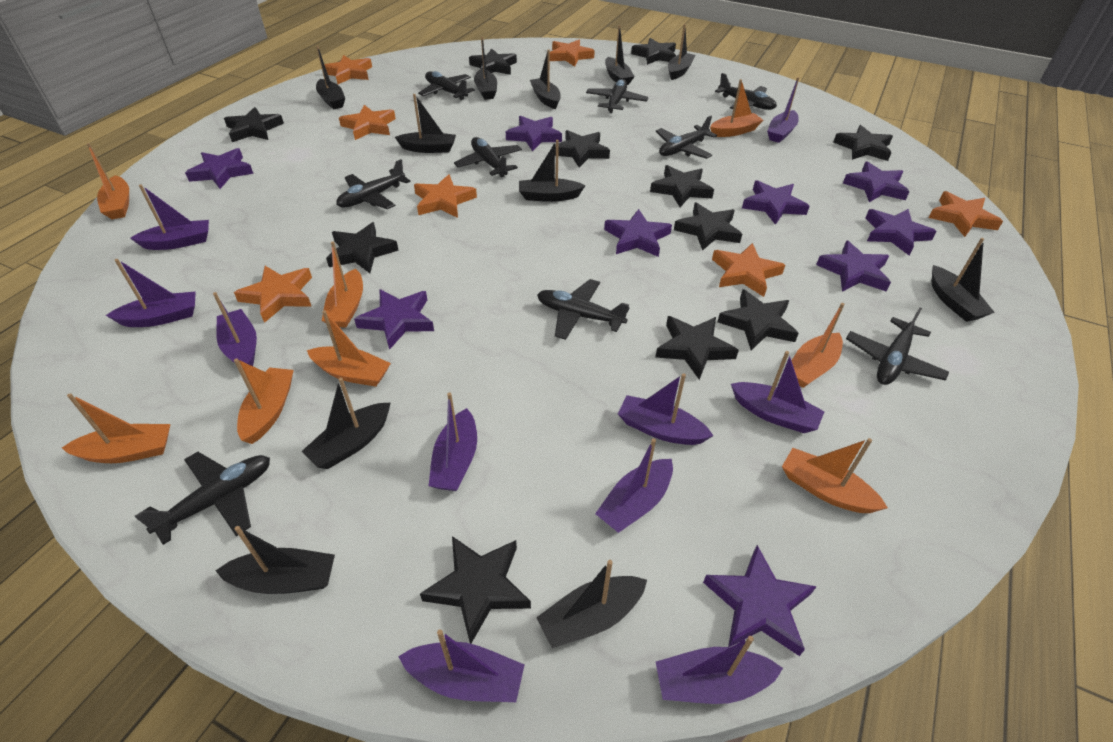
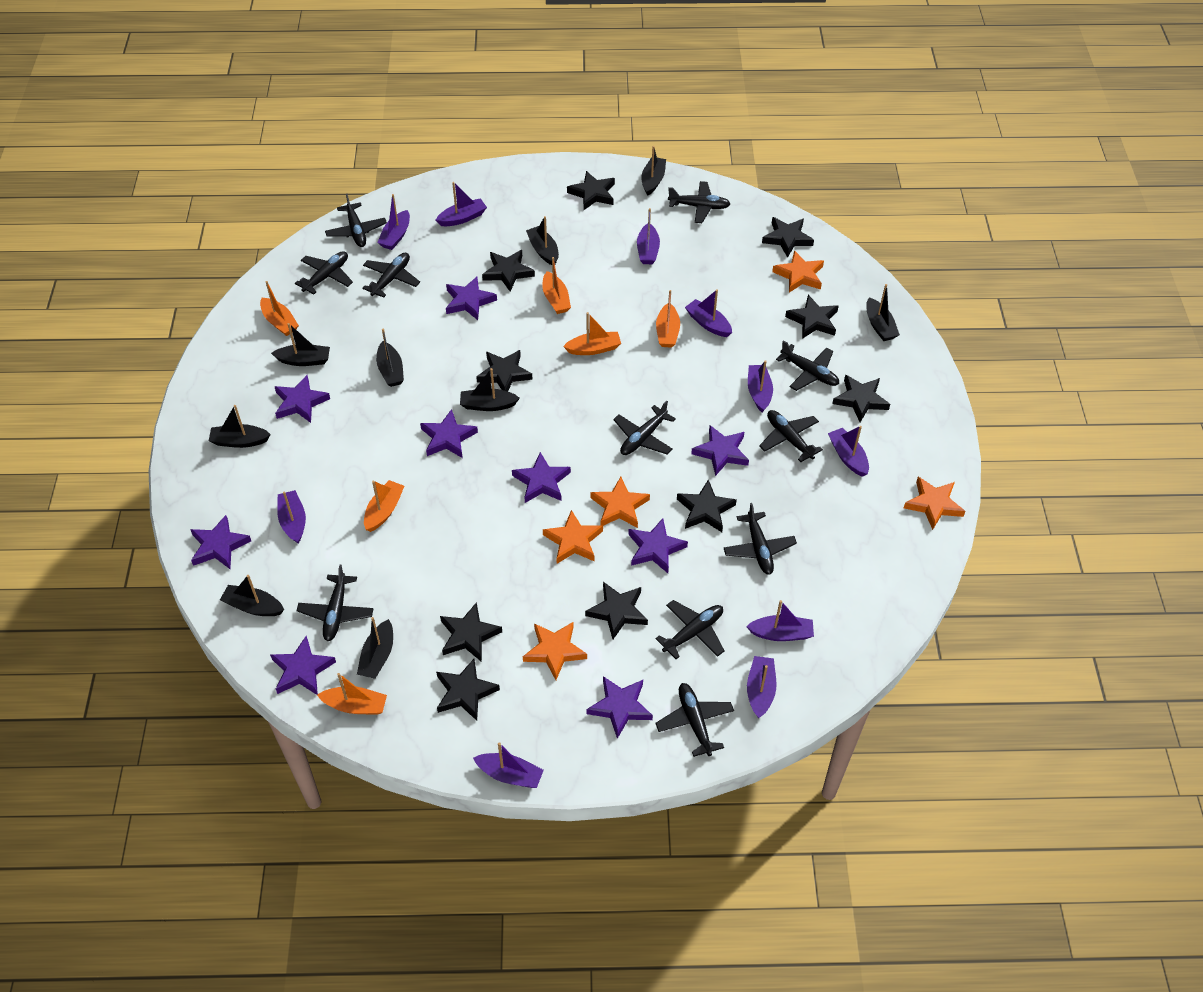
black boat: [215,526,335,594] [301,377,390,469] [316,46,345,109] [395,94,456,153] [474,37,497,100] [519,140,585,202] [530,49,561,109] [536,560,647,648] [605,25,635,85] [668,24,695,80] [932,238,995,322] = 11 -> [209,405,271,448] [220,575,284,616] [271,323,330,366] [357,617,393,679] [376,329,404,387] [460,368,520,411] [526,216,559,265] [641,146,666,196] [866,284,900,341] = 9
black plane: [135,452,270,545] [336,159,410,209] [418,71,475,100] [454,137,522,177] [537,279,629,340] [586,79,648,113] [655,116,717,159] [715,73,777,110] [846,307,949,385] = 9 -> [295,251,353,295] [297,565,374,641] [325,194,387,247] [362,253,420,298] [613,401,676,455] [655,600,725,659] [655,683,734,757] [668,181,730,223] [723,503,797,575] [759,410,823,462] [776,340,839,391] = 11
black star: [224,107,284,142] [326,222,399,273] [420,536,531,644] [469,48,517,75] [555,130,610,168] [631,38,676,65] [650,165,714,207] [655,316,739,380] [674,203,742,251] [718,289,799,350] [833,125,893,161] = 11 -> [436,659,500,721] [440,602,502,662] [476,350,533,391] [482,250,535,292] [567,171,615,210] [585,582,648,639] [677,479,737,532] [762,217,814,258] [785,295,839,339] [832,374,890,422] = 10
orange boat: [62,393,171,463] [87,143,129,219] [234,358,294,444] [307,310,391,387] [322,241,363,328] [710,79,763,137] [782,438,888,513] [792,303,845,388] = 8 -> [260,281,299,336] [317,673,387,715] [364,480,404,532] [542,257,571,314] [563,312,621,355] [656,290,680,348] = 6
orange star: [234,266,312,323] [324,55,372,84] [339,105,396,140] [414,174,477,218] [550,40,595,67] [712,243,785,297] [929,191,1003,237] = 7 -> [523,622,587,680] [543,510,603,564] [590,477,650,528] [772,250,824,293] [904,477,966,530] = 5

